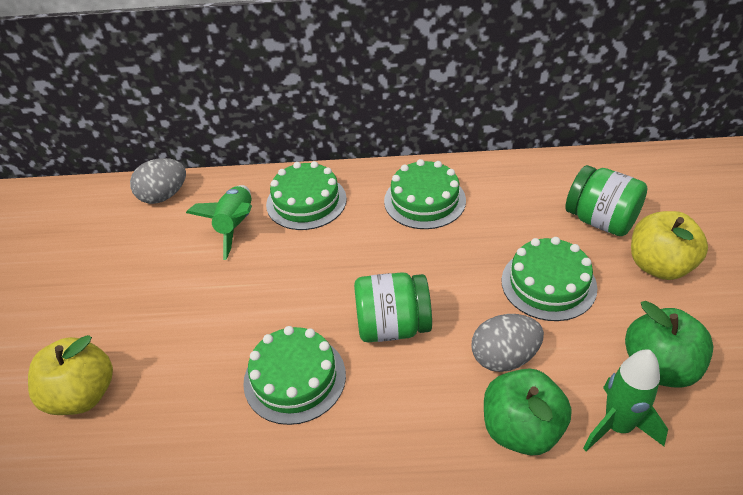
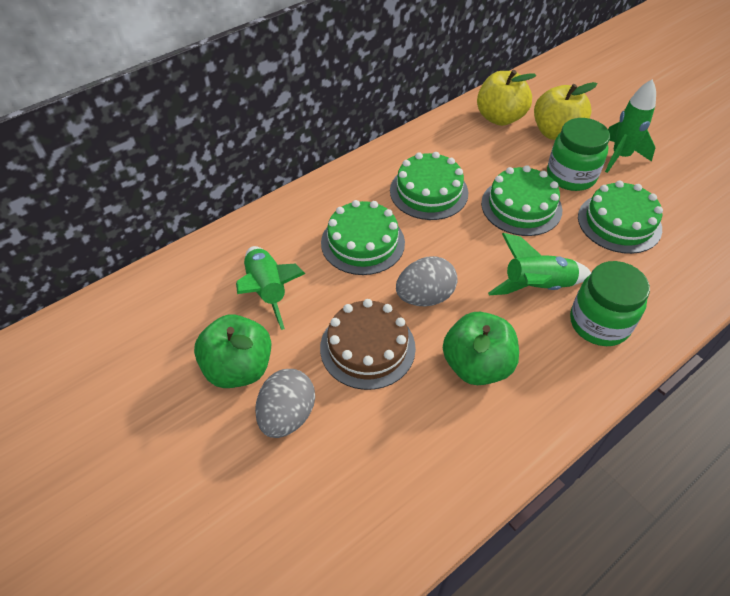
brown cake: none = 0 -> [320,299,416,390] = 1
green rocket: [186,185,252,260] [583,350,668,451] = 2 -> [236,246,305,330] [488,233,591,295] [605,79,656,173] = 3

